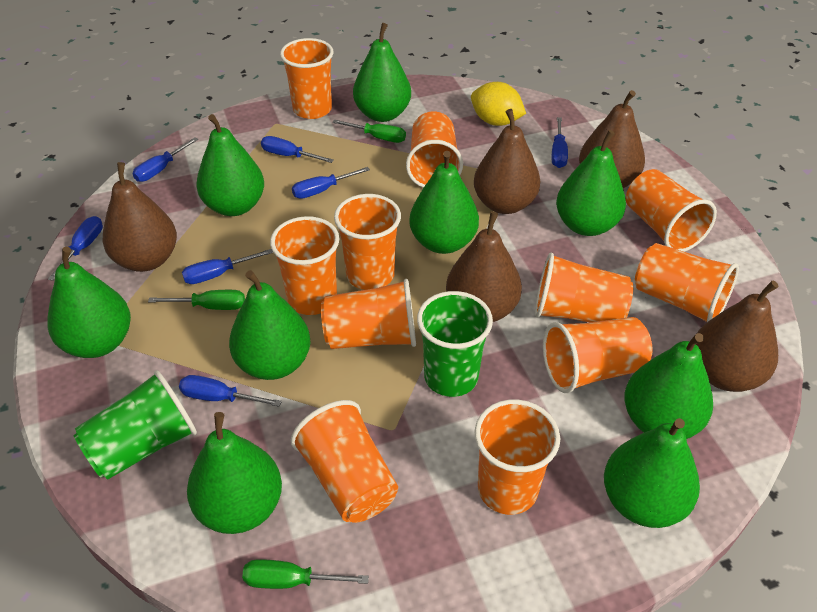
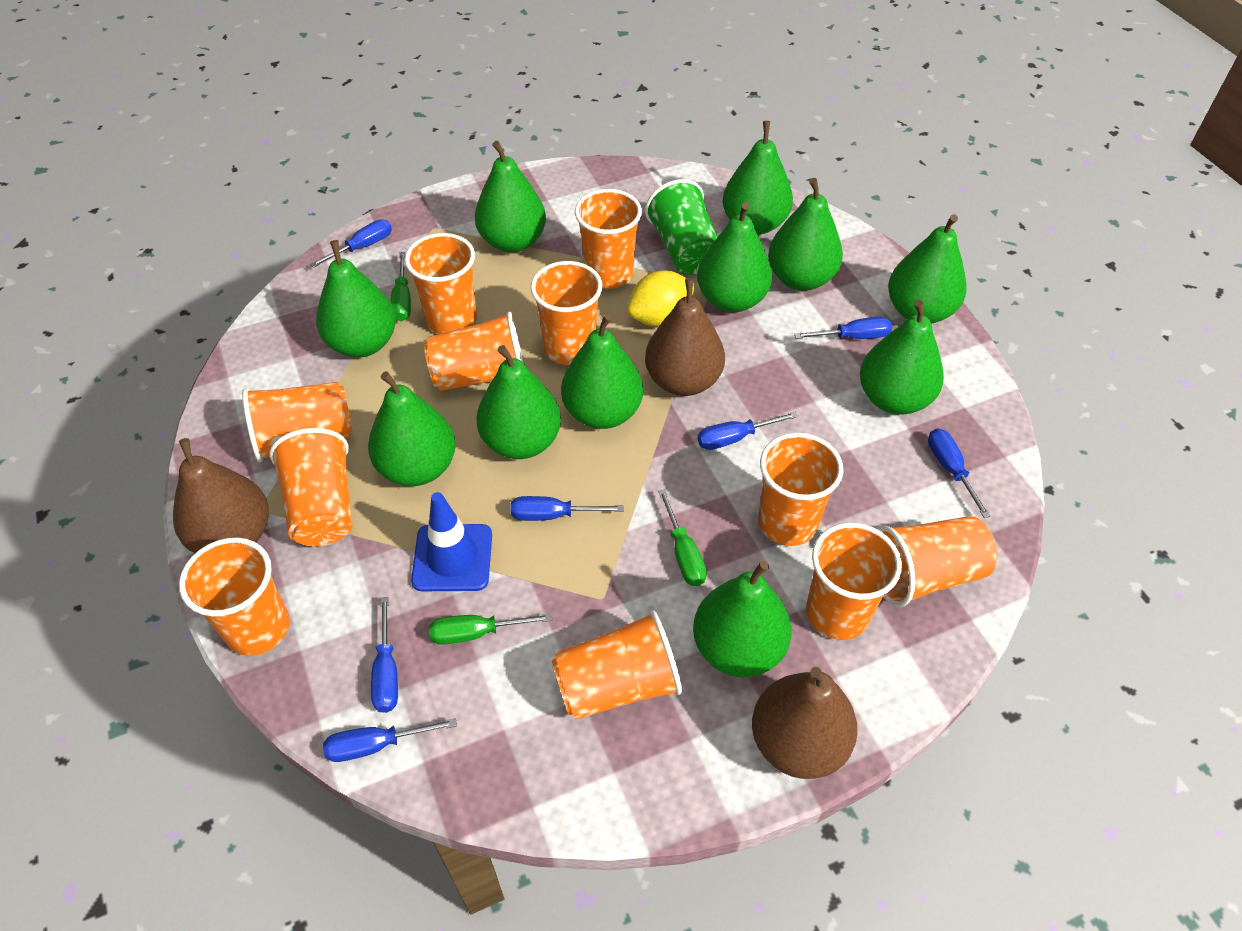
blue traffic cone: none = 0 -> [411,492,492,591] = 1
brown pear: [103,162,177,272] [446,211,522,322] [474,109,540,214] [579,90,645,188] [696,281,778,392] = 5 -> [173,438,269,553] [645,278,725,396] [752,667,858,779] = 3
green cup: [74,370,197,480] [417,291,493,397] = 2 -> [645,179,717,275] = 1
green pear: [47,247,131,358] [187,412,282,534] [196,114,264,216] [229,270,311,380] [353,23,411,122] [409,151,479,254] [556,130,626,236] [604,418,700,528] [624,333,713,439] = 9 -> [316,240,396,358] [368,371,456,486] [475,141,546,252] [476,345,561,459] [561,314,643,429] [693,561,792,677] [697,202,772,312] [722,121,793,235] [768,178,843,291] [860,300,944,415] [888,214,967,324] = 11

